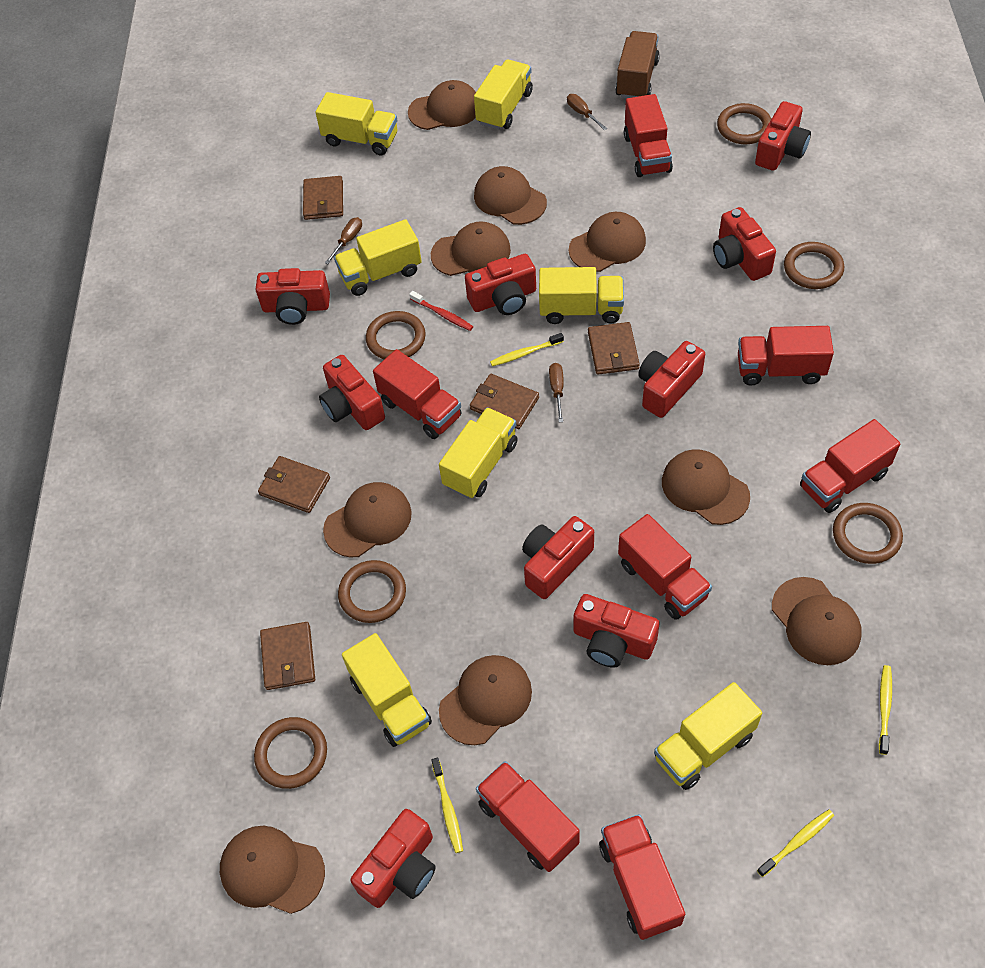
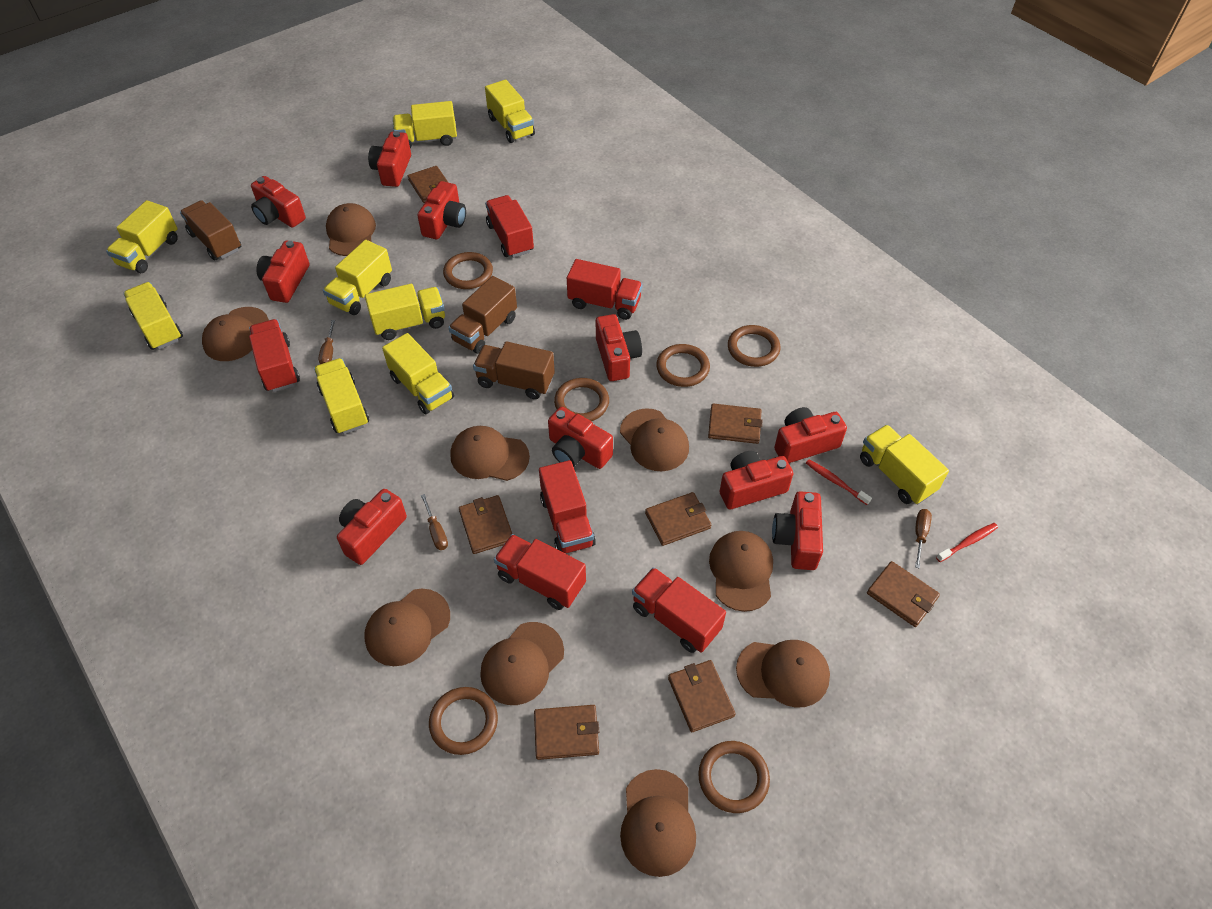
brown truck: [615,31,660,98] = 1 -> [180,200,241,260] [448,276,517,354] [473,341,555,399] = 3
brown wallet: [258,456,330,513] [260,622,315,690] [303,176,343,220] [470,374,539,429] [588,322,640,375] = 5 -> [408,166,448,203] [459,495,512,554] [534,705,599,760] [645,492,711,546] [668,660,736,732] [708,404,763,444] [867,561,940,627] = 7
red camera: [255,268,330,325] [319,355,385,430] [350,809,436,908] [465,254,536,315] [522,516,594,599] [573,594,660,668] [638,341,705,418] [713,207,776,281] [755,101,811,171] = 9 -> [251,176,306,228] [256,241,309,303] [337,489,407,565] [368,131,411,187] [417,181,466,239] [548,407,613,469] [596,314,642,381] [719,451,793,509] [772,491,823,570] [774,407,847,463] = 10
red toothbrush: [409,291,473,331] = 1 -> [806,460,872,505] [936,523,998,562] = 2
red truck: [373,349,462,439] [476,761,580,872] [599,814,685,940] [618,514,712,620] [624,94,673,177] [738,326,834,386] [800,419,900,513] = 7 -> [249,319,300,392] [485,195,534,258] [494,534,586,610] [539,460,596,553] [567,259,642,320] [632,567,726,653] = 6
yellow toothbrush: [431,758,463,853] [490,333,564,366] [757,809,834,877] [879,665,892,755] = 4 -> none = 0
yellow truck: [315,92,397,155] [334,219,422,296] [342,633,432,747] [439,407,518,499] [474,59,533,130] [539,267,624,324] [654,682,762,790] = 7 -> [106,200,178,273] [123,282,183,350] [314,358,369,434] [323,240,392,315] [365,284,445,340] [382,333,454,414] [393,101,457,148] [485,80,535,143] [860,425,949,505] = 9

